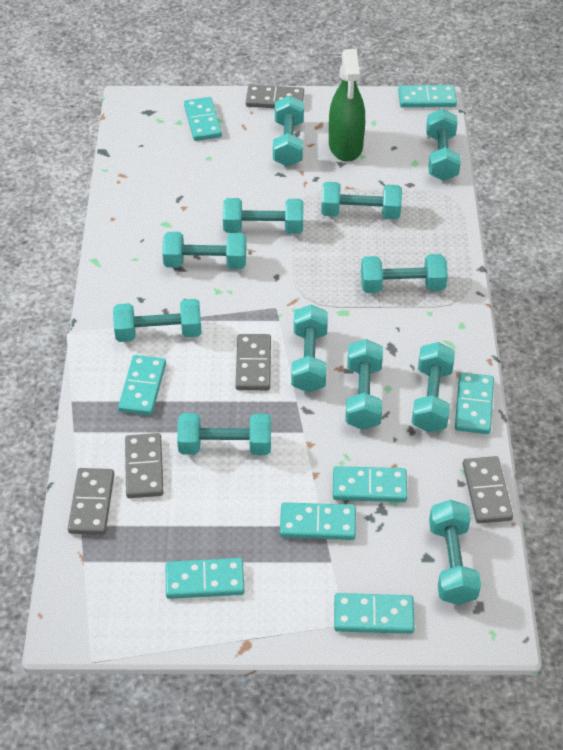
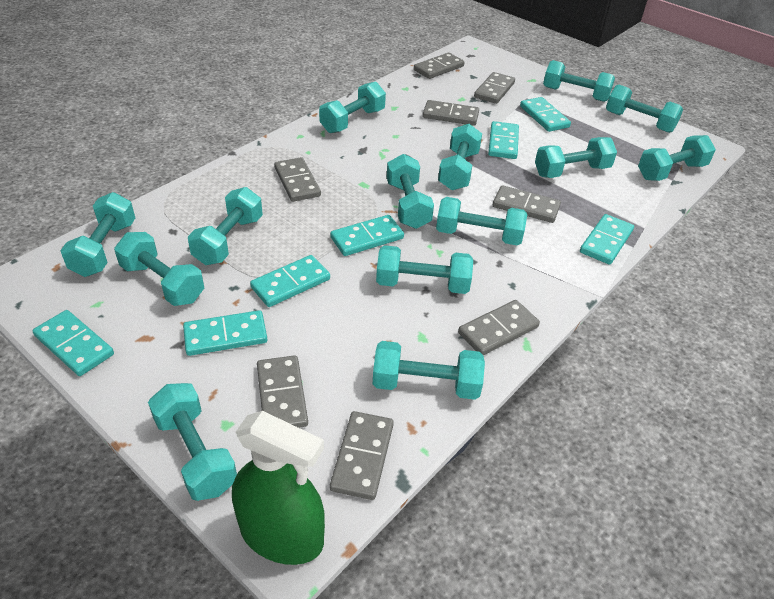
grey domino: [68,468,114,535] [125,433,163,498] [235,334,271,390] [246,85,304,108] [463,456,513,523] = 5 -> [257,355,308,428] [274,157,321,202] [330,411,394,500] [414,53,465,79] [423,100,479,126] [458,300,540,356] [474,72,515,104] [493,185,561,223] = 8
turquoise domino: [118,355,166,415] [166,558,244,599] [184,97,222,141] [280,502,356,540] [333,466,407,502] [334,593,415,634] [398,85,457,108] [455,372,494,434] = 8 -> [33,310,114,376] [183,310,267,356] [250,255,330,307] [330,215,404,256] [488,121,519,159] [520,97,571,132] [580,214,634,265] = 7
turquoise dumbbell: [113,299,202,342] [162,232,246,269] [177,413,271,455] [223,198,303,234] [273,95,304,167] [291,304,328,392] [321,182,402,219] [345,339,383,430] [361,254,448,293] [411,342,455,432] [426,109,461,181] [429,500,481,605] = 12 -> [60,192,135,277] [114,232,204,306] [148,383,237,501] [188,187,263,265] [319,81,386,133] [373,341,485,400] [376,245,473,294] [387,154,434,229] [436,197,527,246] [438,124,482,190] [535,137,617,178] [543,60,615,102] [606,85,683,133] [638,135,716,181] = 14

